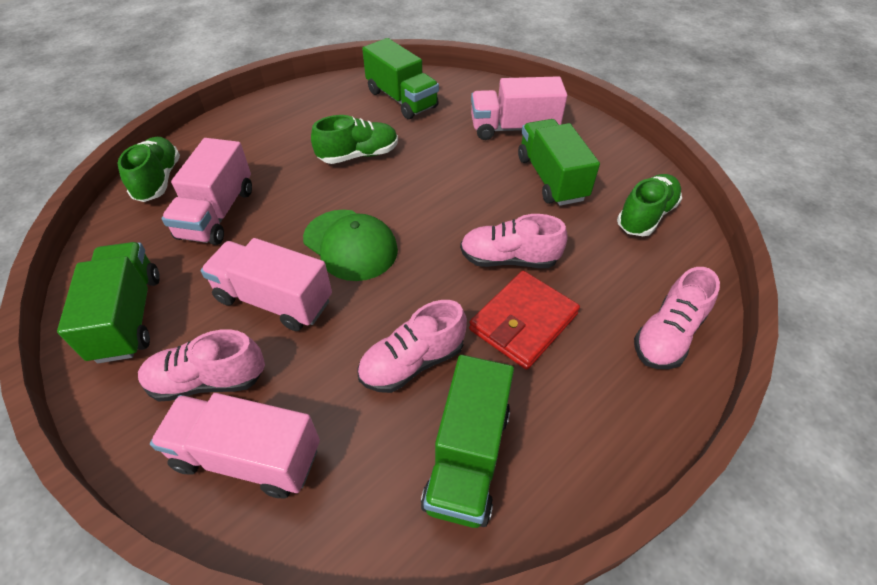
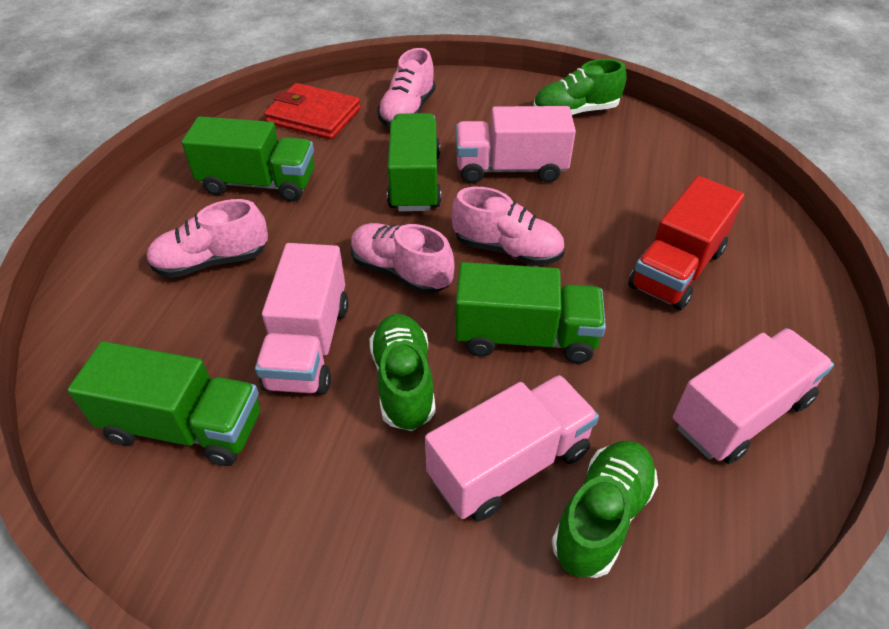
green cap: [303,210,398,281] = 1 -> none = 0
red truck: none = 0 -> [628,176,744,311] = 1

